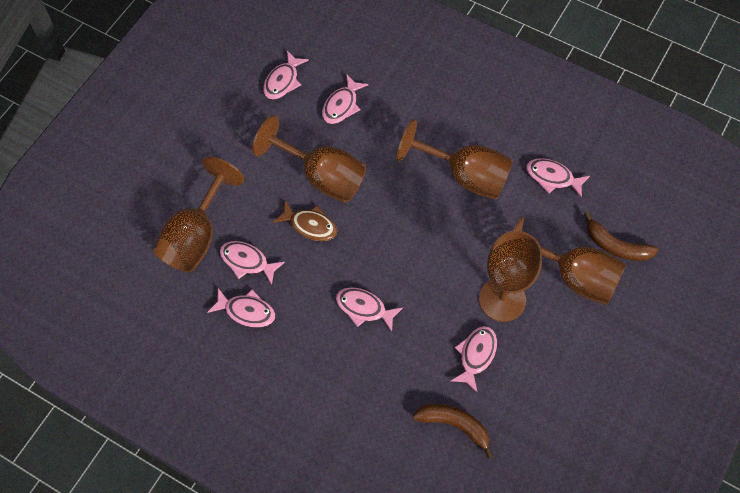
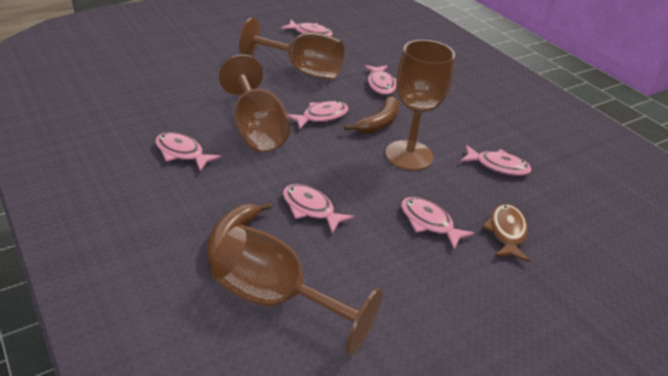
brown goblet: [153,157,244,272] [252,115,366,203] [397,119,513,199] [479,231,542,322] [514,217,626,305] = 5 -> [211,225,383,355] [219,55,290,152] [239,18,345,80] [385,40,455,171] = 4

